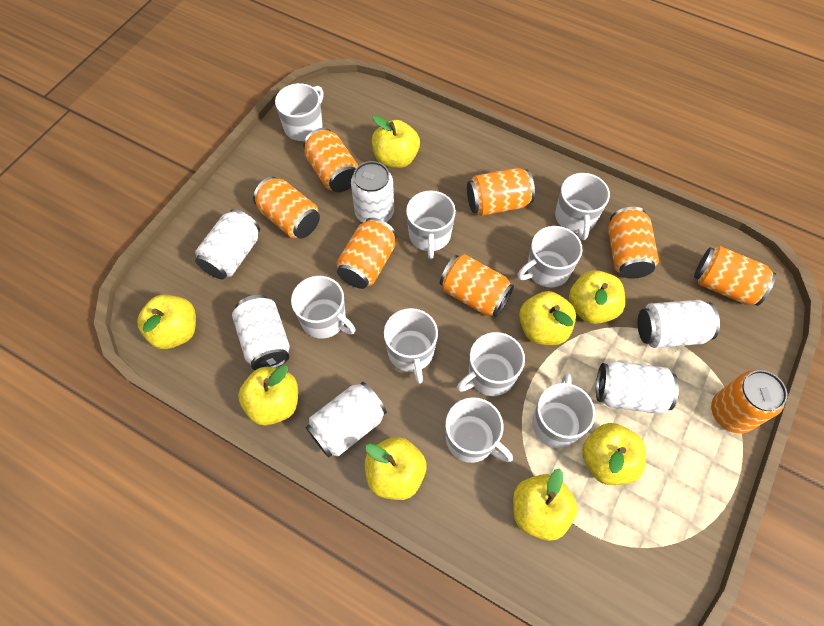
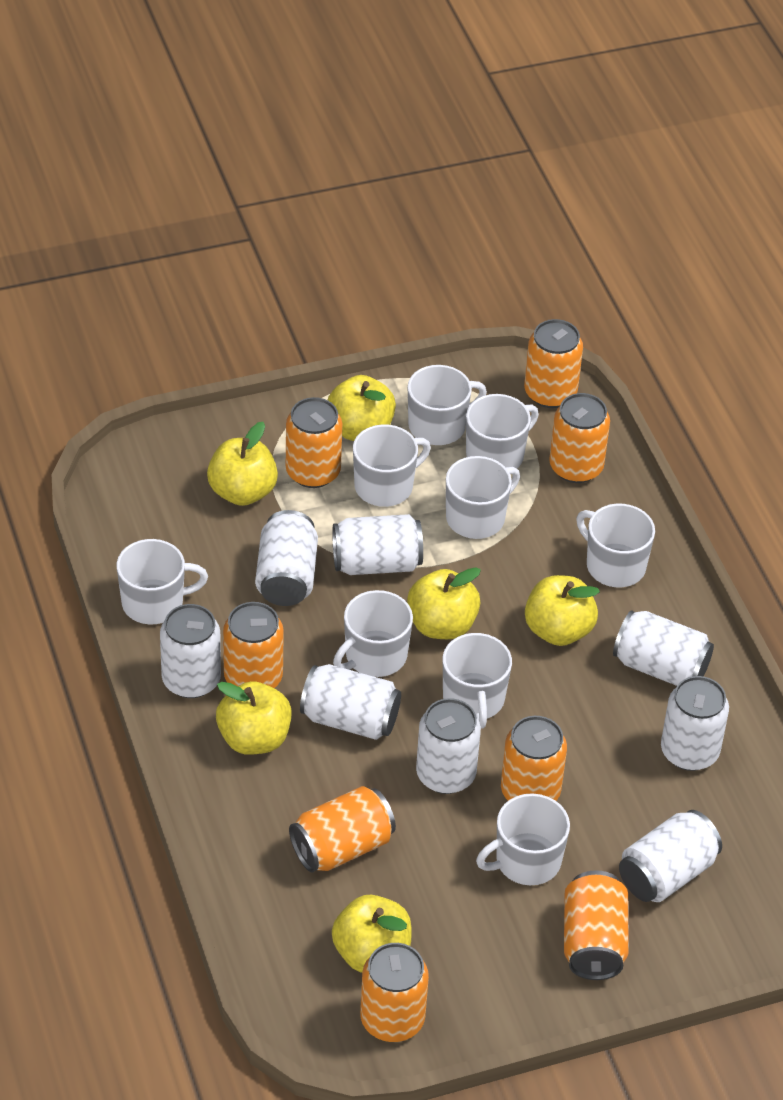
white can: [195,209,260,279] [232,295,290,370] [306,382,387,458] [351,161,394,223] [596,361,679,414] [638,300,720,348] = 6 -> [160,604,221,698] [255,510,318,606] [300,664,401,740] [332,514,423,575] [416,698,481,794] [613,610,714,686] [619,810,722,902] [661,676,729,771] = 8
yellow apple: [137,295,196,349] [238,365,298,426] [365,437,427,500] [372,115,420,168] [513,468,577,541] [519,291,576,345] [569,270,625,324] [582,423,646,485] = 8 -> [207,422,278,506] [216,681,292,755] [328,375,396,441] [332,895,412,973] [407,567,481,639] [525,575,600,646] = 6

